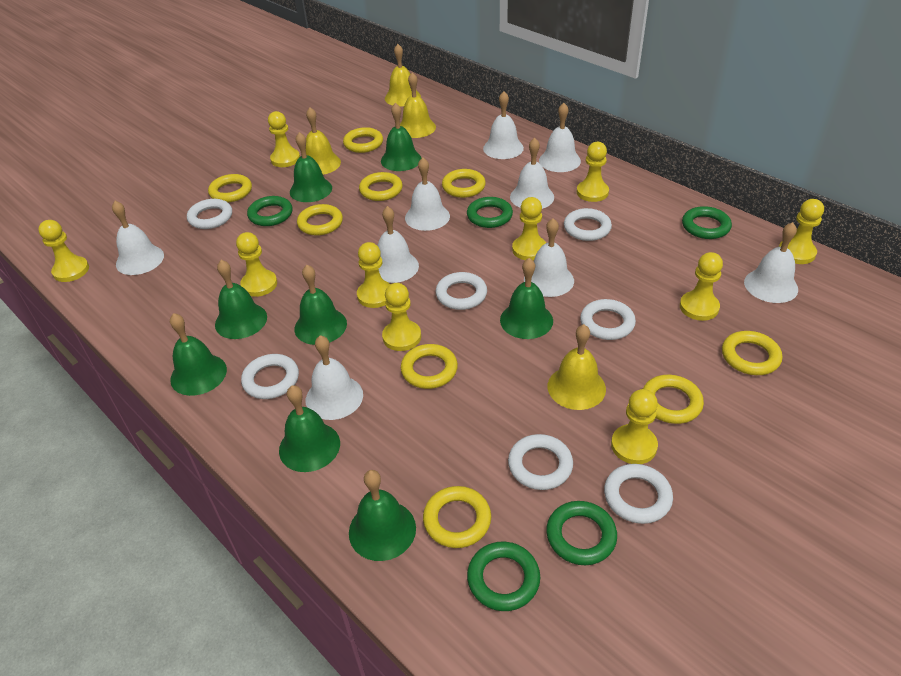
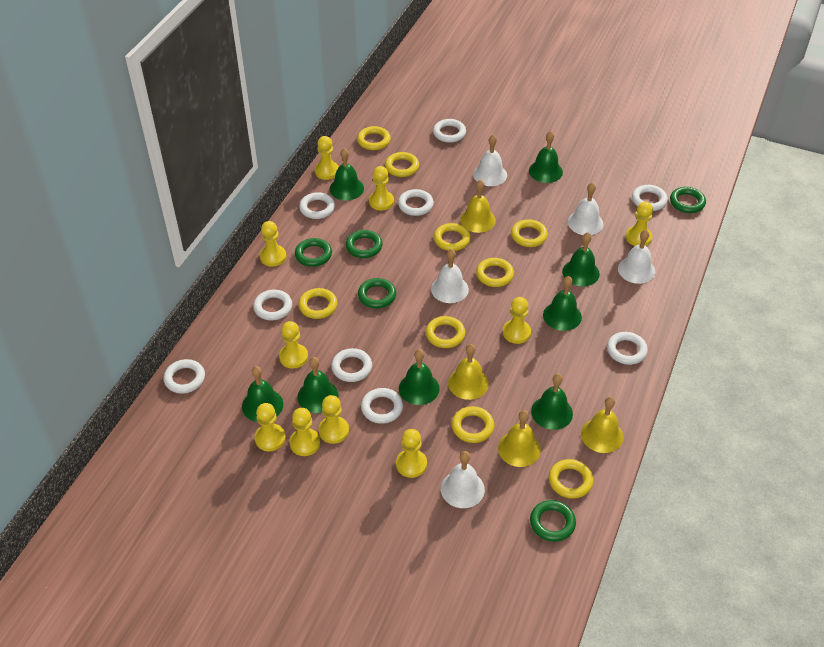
white bell: [112,201,164,275] [306,335,363,420] [377,206,419,283] [405,158,450,231] [483,91,524,159] [510,137,554,209] [524,218,574,297] [539,103,581,172] [744,222,798,303] = 9 -> [431,249,469,303] [441,451,485,508] [473,134,507,186] [568,182,604,235] [618,230,655,284] = 5
white ring: [187,199,232,229] [241,354,299,399] [436,272,487,310] [508,434,573,490] [564,208,612,241] [580,299,636,340] [604,464,673,524] = 7 -> [163,359,205,394] [253,290,292,320] [299,192,335,219] [331,348,372,382] [361,388,403,424] [398,189,434,216] [433,119,466,143] [607,332,648,365] [632,185,668,211] = 9

